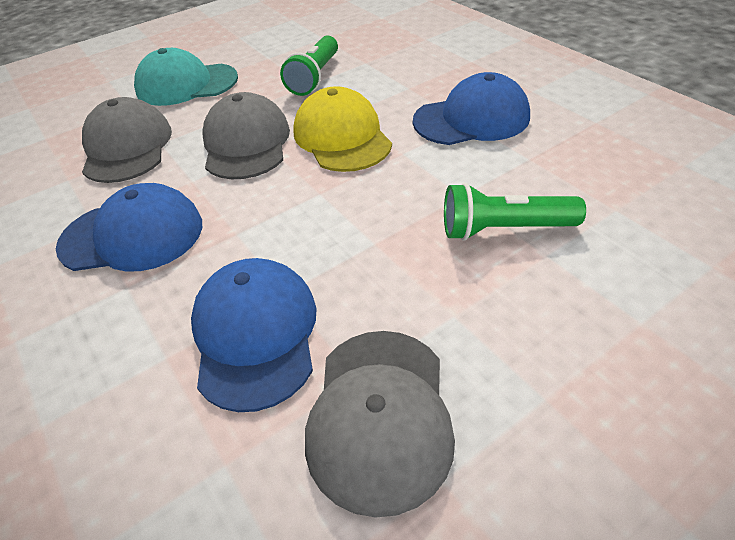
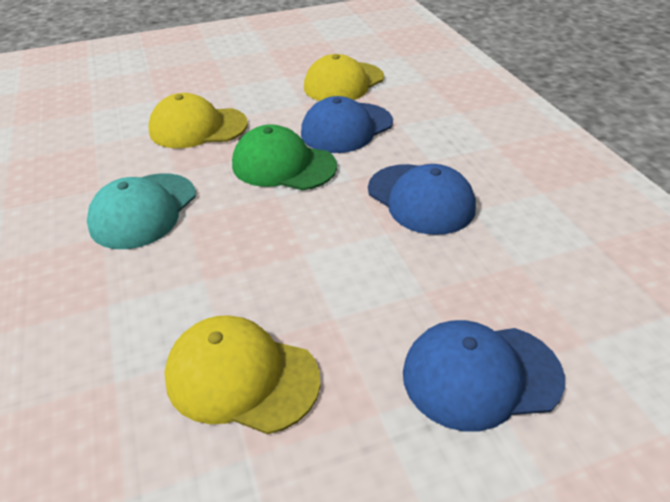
green cap: none = 0 -> [232,124,337,190] = 1
green flashlight: [280,35,338,96] [444,183,586,241] = 2 -> none = 0
grey cap: [82,97,172,183] [202,92,290,179] [305,331,455,518] = 3 -> none = 0
yellow cap: [293,86,392,172] = 1 -> [149,93,248,148] [164,315,320,434] [304,54,384,101] = 3

